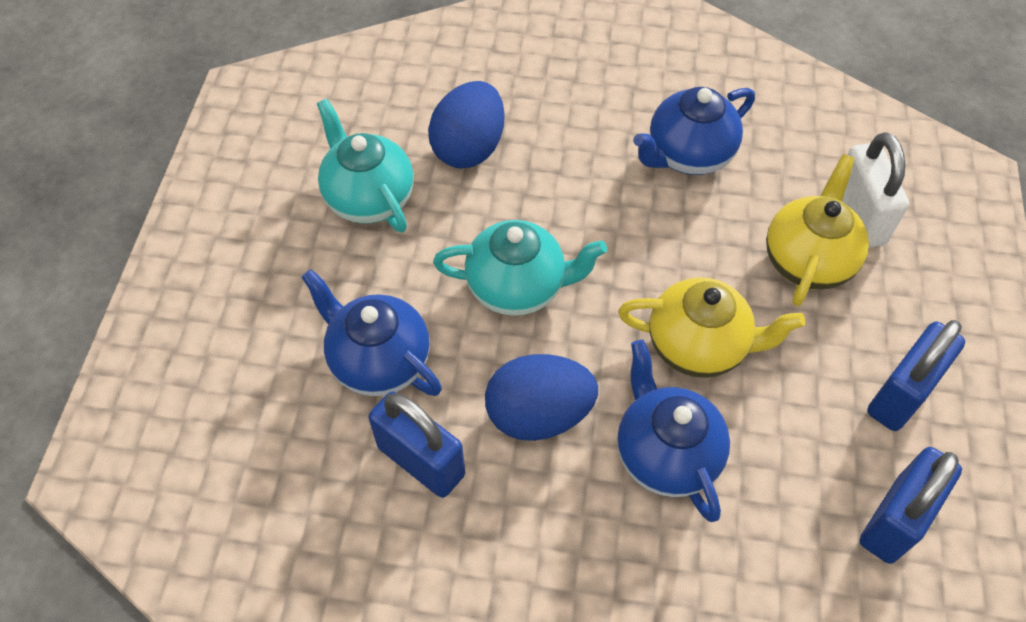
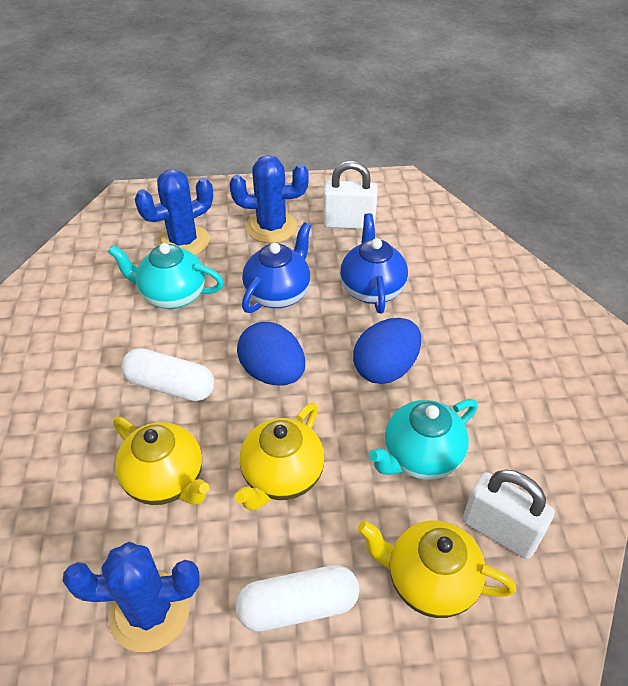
blue cactus: none = 0 -> [63,542,200,652] [135,169,213,256] [229,155,309,243] = 3
blue padlock: [368,391,465,498] [860,447,962,564] [867,320,965,431] = 3 -> none = 0
blue teapot: [302,269,442,396] [617,340,730,522] [633,87,755,175] = 3 -> [242,222,311,313] [340,213,408,314] = 2
white capsule: none = 0 -> [121,348,214,401] [236,565,359,632] = 2
white padlock: [842,132,909,248] = 1 -> [323,161,378,229] [463,469,555,559] = 2
yellow teapot: [618,277,805,378] [766,154,869,306] = 2 -> [113,417,209,505] [235,402,325,511] [358,520,516,618] = 3

